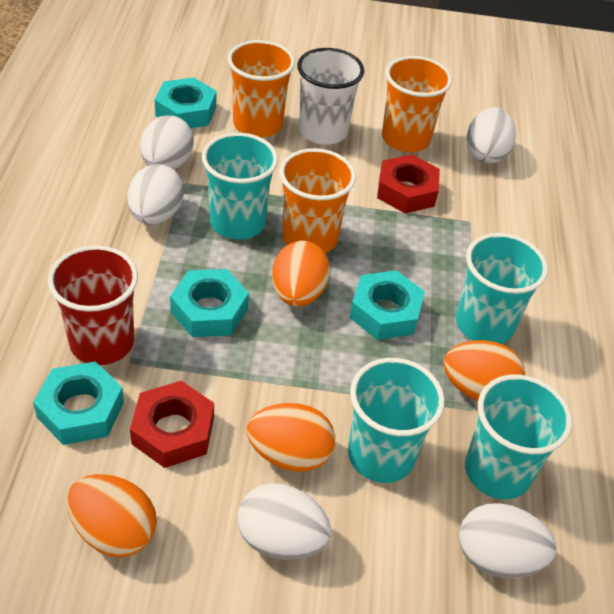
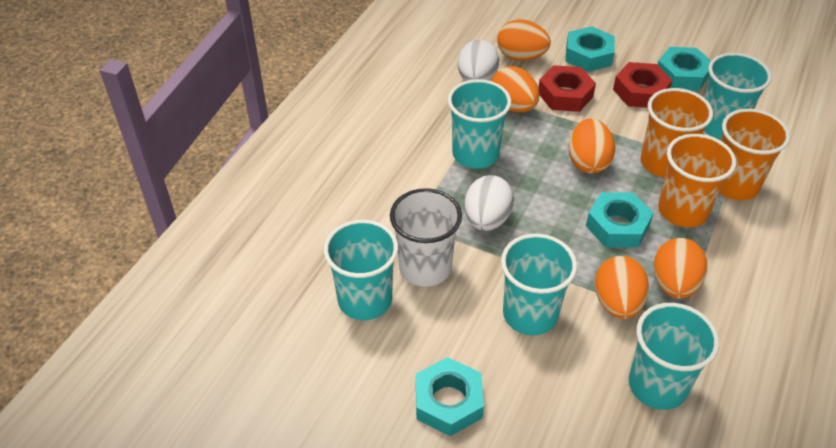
orange egg: [67,474,157,557] [247,403,335,471] [272,241,330,307] [443,340,526,401] = 4 -> [491,66,539,112] [497,19,551,61] [569,118,615,174] [595,256,649,319] [653,238,707,299] = 5
red cup: [48,246,138,365] = 1 -> none = 0
turquoise cup: [202,133,278,239] [348,358,445,483] [456,233,548,344] [465,374,572,499] = 4 -> [324,220,398,320] [448,79,511,169] [501,234,577,335] [629,303,719,410] [704,53,772,139] = 5
white egg: [127,164,184,225] [140,115,194,170] [237,483,331,560] [459,503,556,578] [466,107,516,164] = 5 -> [458,40,499,81] [464,175,514,231] = 2

